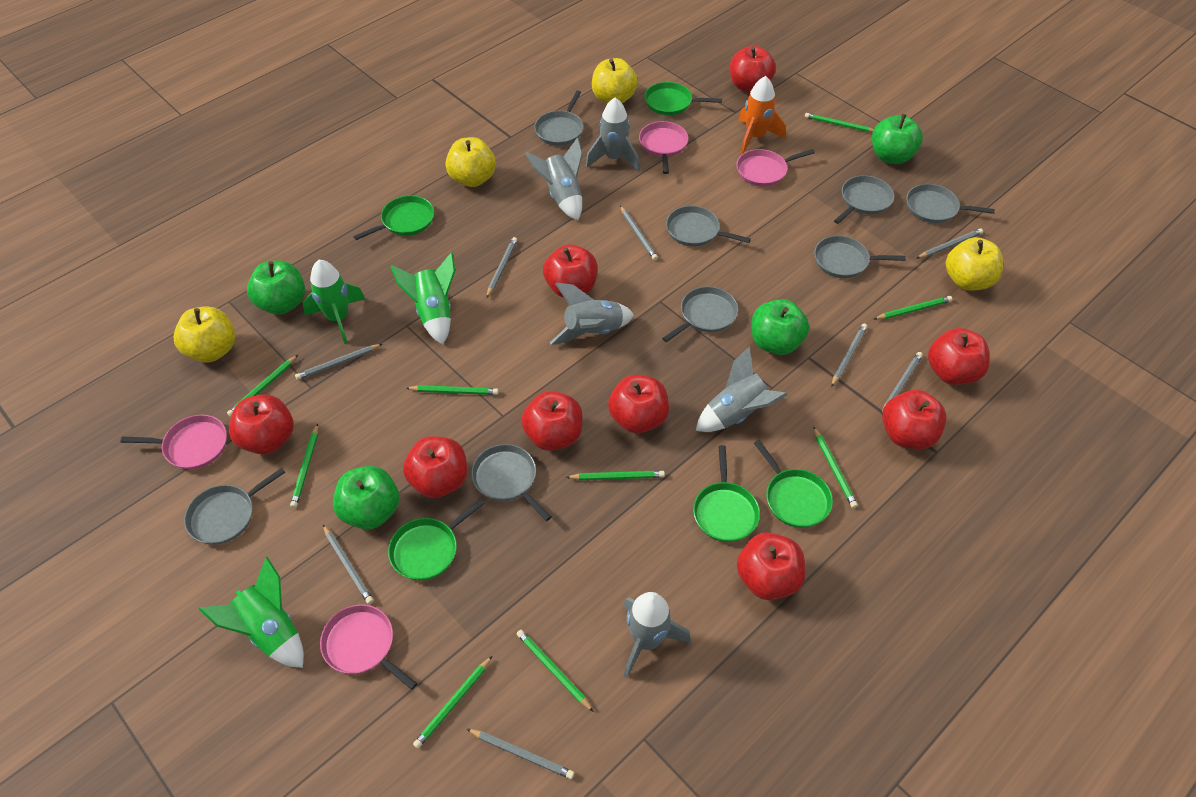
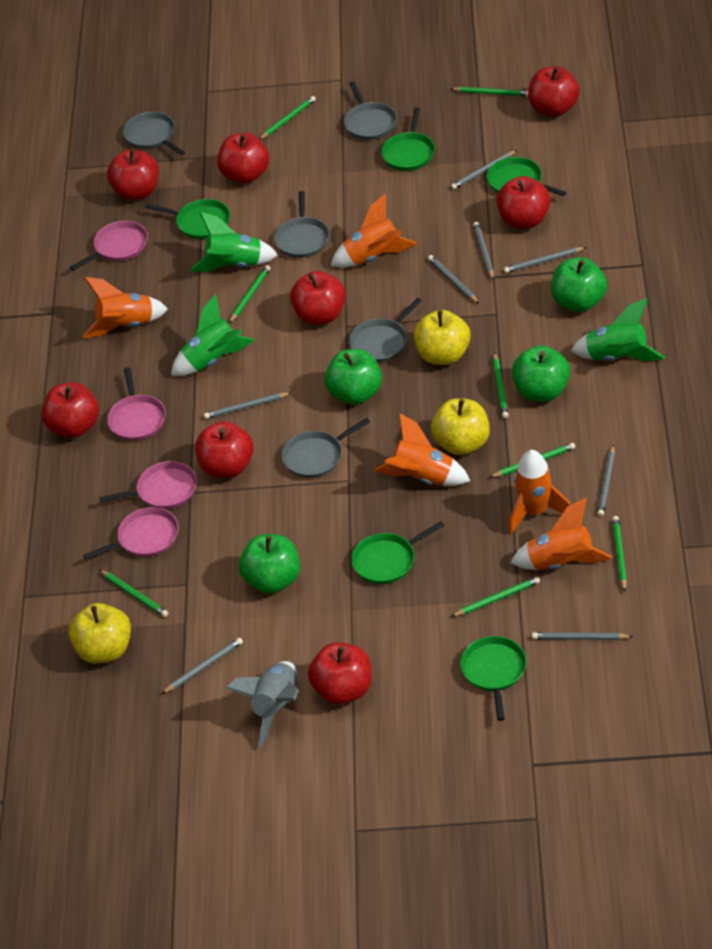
green pencil: [227,355,298,417] [290,424,318,508] [407,385,499,395] [413,656,492,749] [517,630,594,712] [566,471,665,480] [805,113,874,132] [813,426,858,508] [874,296,952,320] = 9 -> [99,569,168,617] [229,265,270,323] [259,96,316,140] [451,87,528,96] [451,577,540,617] [489,443,575,478] [493,352,509,418] [612,516,627,592] = 8
grey pan: [184,468,286,545] [471,444,552,521] [534,91,583,146] [662,286,738,342] [666,206,751,246] [814,236,906,278] [834,175,894,224] [906,184,995,223] = 8 -> [123,112,185,155] [274,191,329,258] [282,418,370,478] [344,81,397,140] [349,298,422,363] = 5
grey rocket: [525,137,583,220] [550,282,634,345] [586,98,640,171] [624,592,691,678] [696,346,787,432] = 5 -> [226,661,299,747] = 1
orange rocket: [738,76,786,154] = 1 -> [82,277,168,338] [331,194,417,268] [375,413,470,486] [509,450,570,535] [511,498,612,570] = 5
red apple: [229,394,294,454] [403,436,467,498] [521,391,582,451] [543,244,597,298] [608,375,669,433] [730,46,776,93] [737,532,806,600] [882,390,947,449] [928,328,990,385] = 9 -> [42,382,99,438] [107,149,159,200] [195,421,254,478] [217,132,269,184] [290,271,346,325] [308,642,372,705] [496,176,551,229] [528,66,580,117] = 8
yellow apple: [174,306,235,362] [446,137,496,187] [592,58,638,104] [946,237,1003,291] = 4 -> [69,603,131,664] [414,310,471,365] [431,398,490,455] = 3

